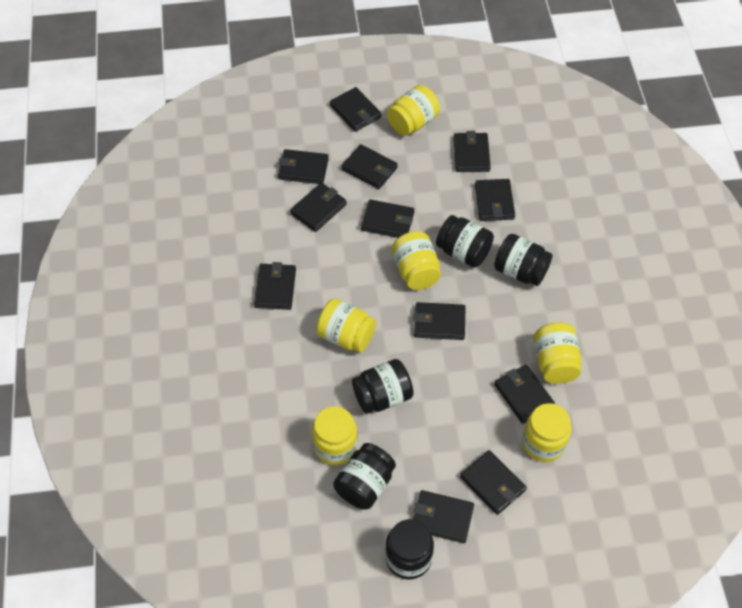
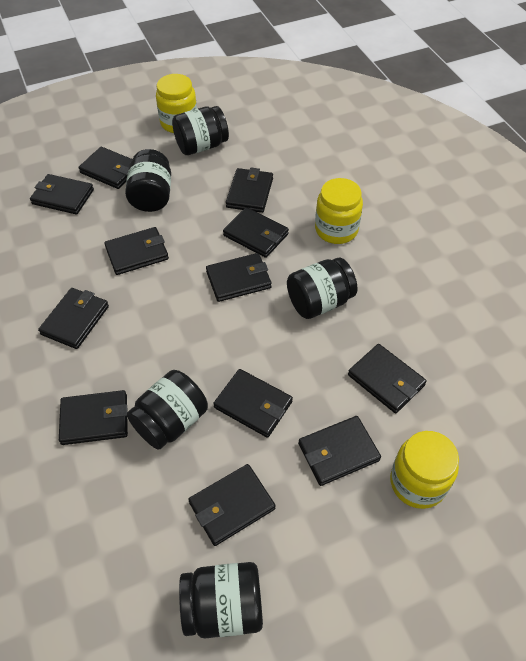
yellow jar: [312,406,358,465] [316,298,376,353] [387,85,440,136] [392,231,441,290] [522,403,571,462] [534,322,582,384] = 6 -> [156,74,197,133] [315,178,363,244] [390,431,459,509] = 3

